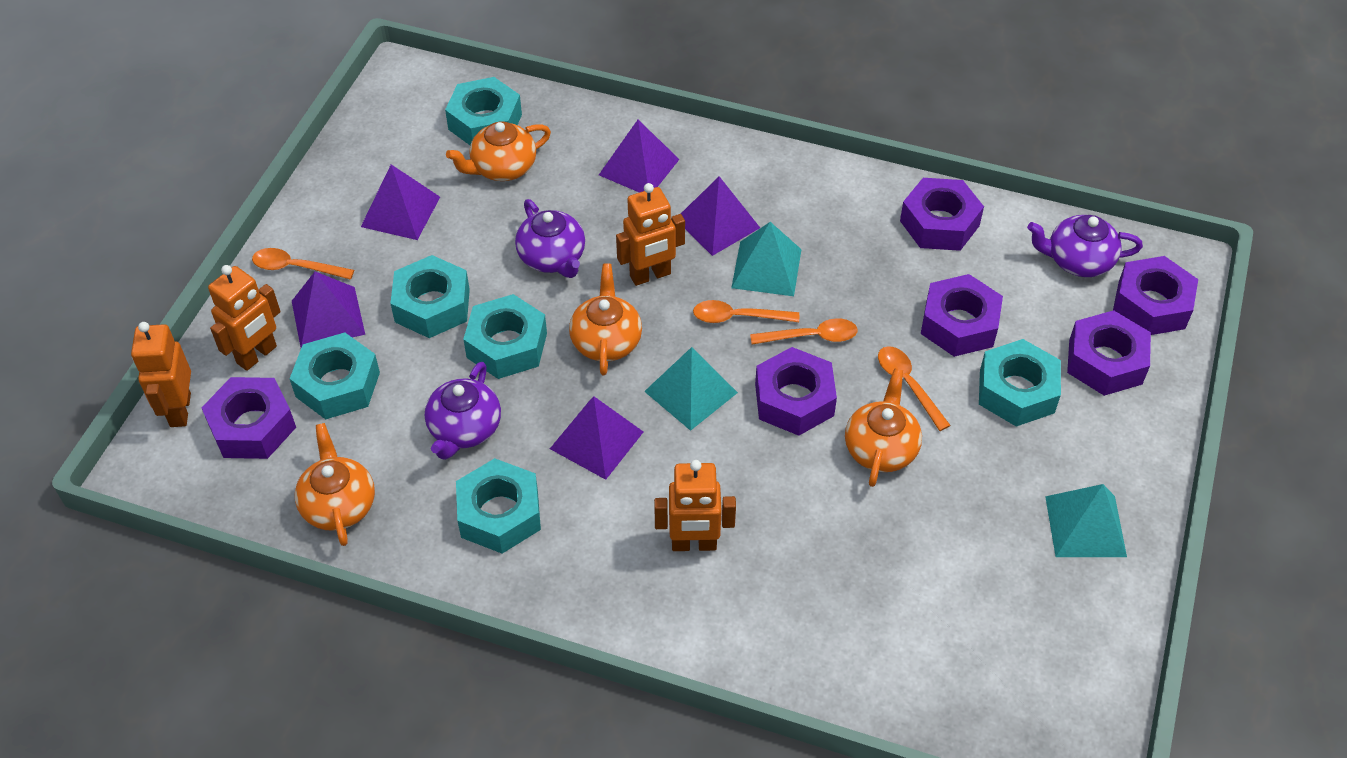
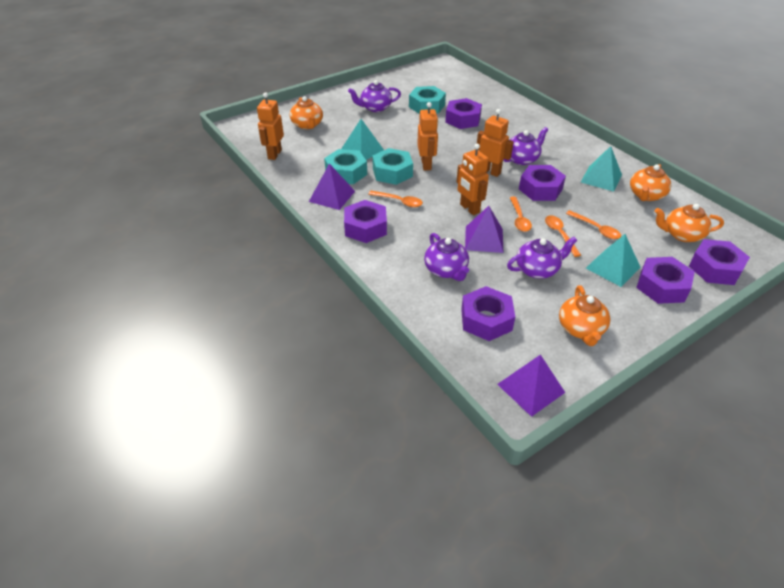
purple pyramid: [292,272,365,347] [361,165,440,240] [550,396,643,480] [599,120,680,193] [681,176,760,256] = 5 -> [309,163,355,210] [465,206,503,253] [497,355,566,417] = 3
purple teapot: [425,362,501,460] [515,199,585,278] [1027,215,1143,277] = 3 -> [348,80,401,112] [424,233,469,281] [503,127,548,165] [507,237,577,279] = 4
turquoise nut: [290,332,380,420] [390,255,470,338] [445,77,522,145] [456,458,541,554] [463,294,547,379] [979,339,1061,427] = 6 -> [324,149,367,184] [372,148,413,185] [409,86,446,114] = 3

